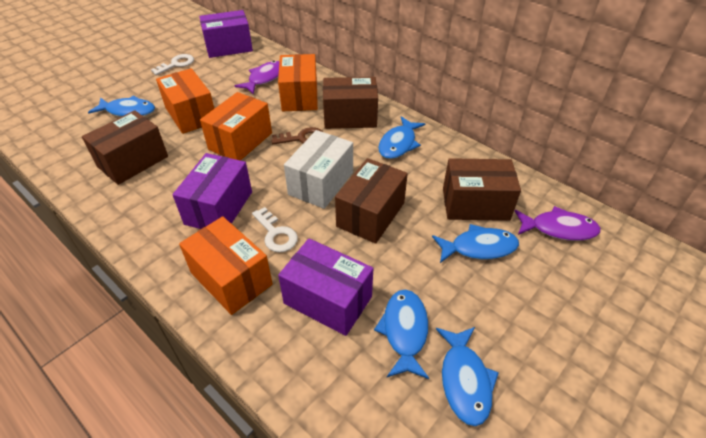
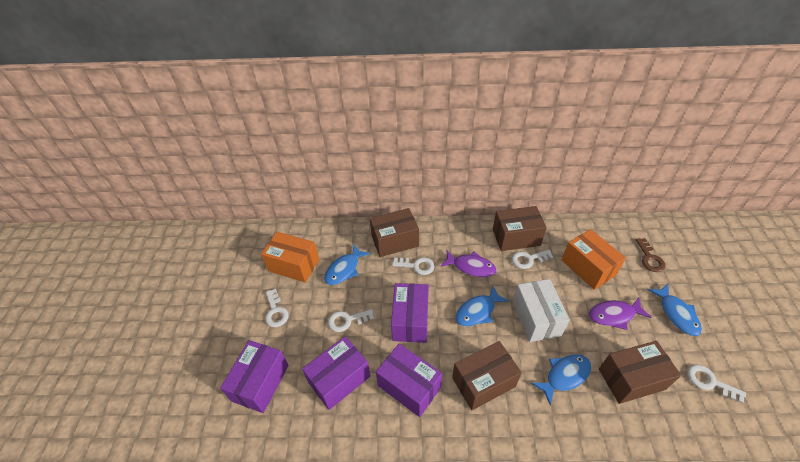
blue fish: [88,96,155,117] [374,290,429,379] [378,116,425,159] [432,224,519,263] [436,327,499,426] = 5 -> [324,245,370,285] [455,286,509,326] [531,354,591,405] [648,284,702,336] = 4
orange box: [156,68,214,134] [179,216,273,315] [200,92,272,161] [278,54,318,111] = 4 -> [261,232,319,282] [561,229,626,290] = 2
purple box: [172,153,252,229] [199,10,253,58] [278,238,373,336] = 3 -> [220,340,289,413] [302,336,370,410] [376,343,442,417] [391,283,429,343] = 4
white key: [151,54,194,75] [252,207,298,252] = 2 -> [265,289,289,327] [328,309,374,332] [392,257,435,275] [512,250,553,269] [687,364,746,403] = 5

